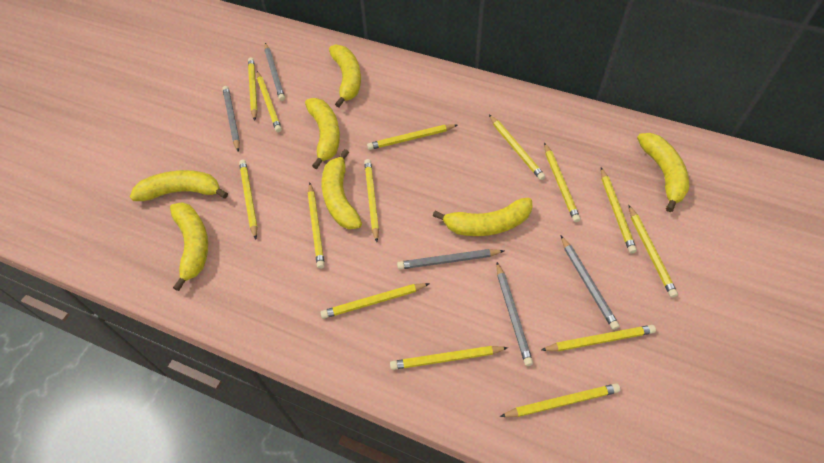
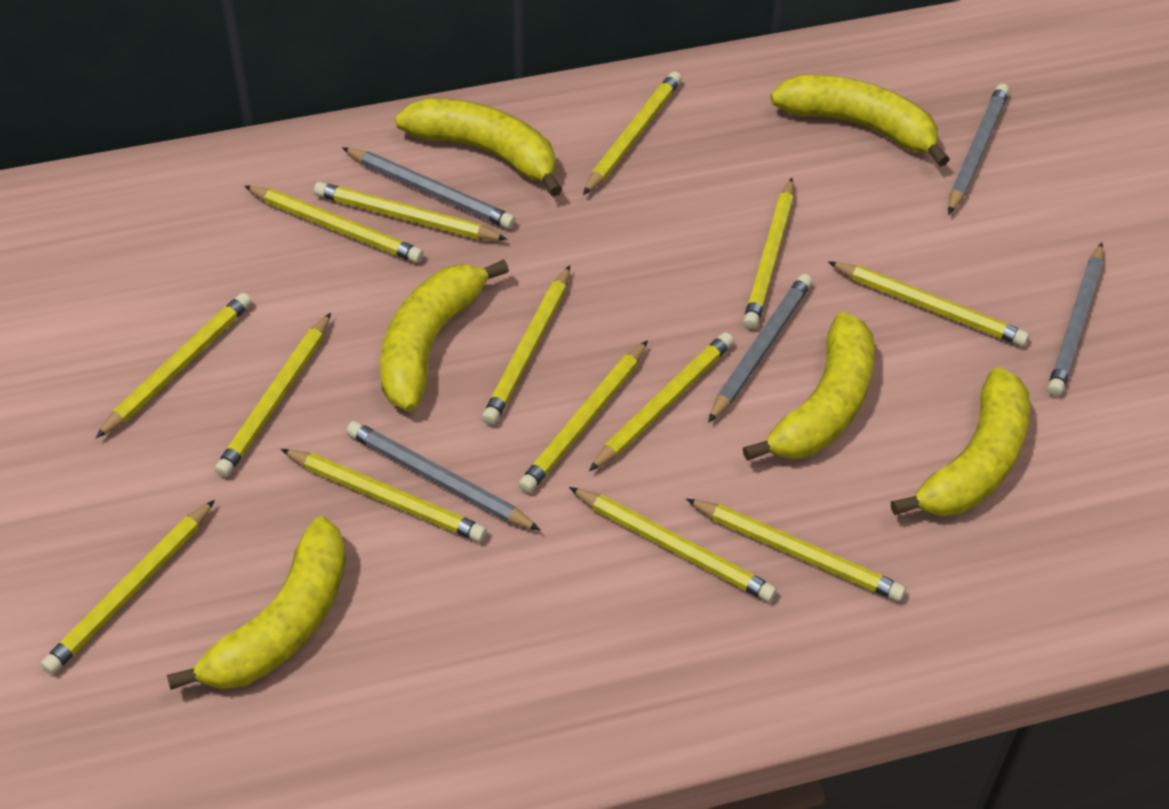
yellow banana: [130,170,228,201] [170,202,208,291] [305,98,340,169] [322,149,362,229] [329,44,361,107] [433,198,533,236] [637,133,689,212] = 7 -> [167,516,346,690] [380,259,509,411] [395,98,562,197] [743,312,875,461] [770,75,950,167] [891,367,1030,516] = 6

